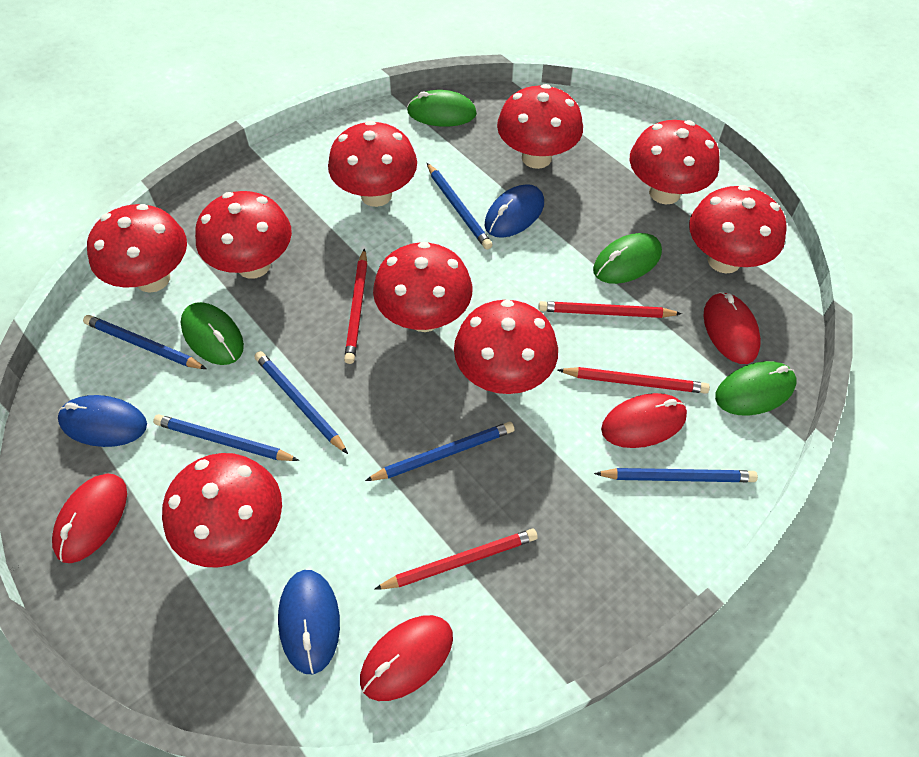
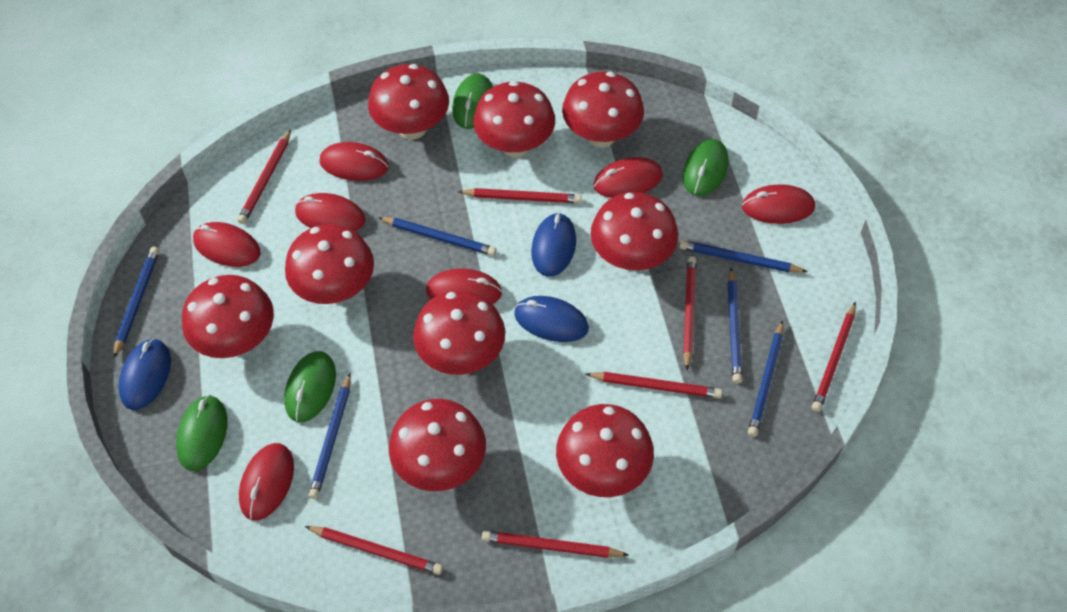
red mouse: [52,473,127,563] [360,615,453,701] [601,393,687,448] [703,292,761,364] = 4 -> [193,222,261,267] [239,443,294,520] [295,193,366,231] [320,142,389,181] [426,269,502,304] [593,157,663,198] [742,184,815,224] = 7
red pencil: [344,248,367,364] [374,529,538,590] [538,301,682,318] [558,367,710,394] = 4 -> [237,129,291,224] [305,526,443,575] [458,188,582,203] [482,531,629,558] [585,372,722,398] [683,256,696,370] [812,302,856,412] = 7

